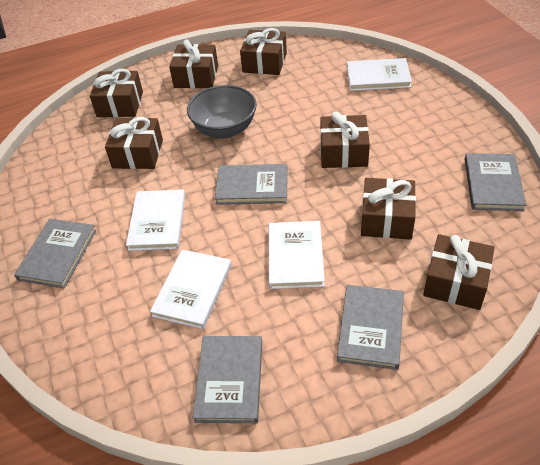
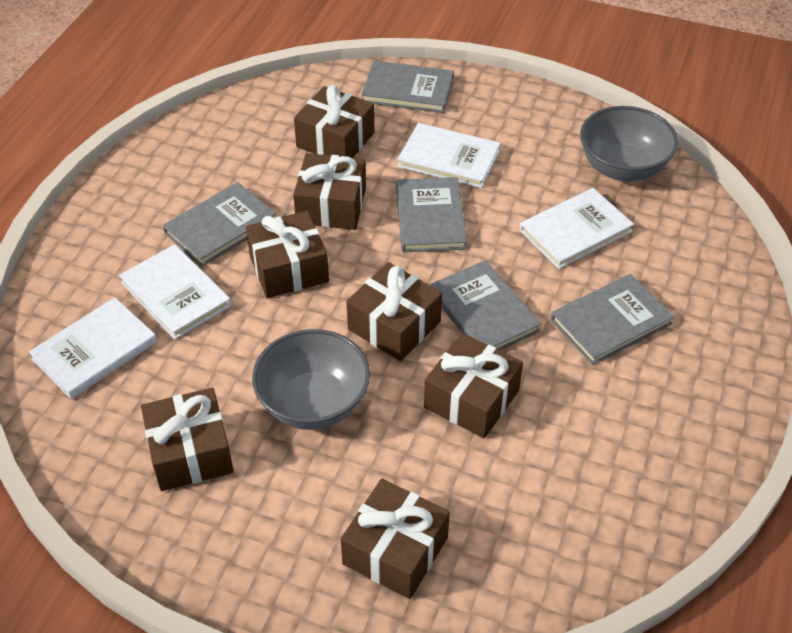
grey bowl: [187,85,257,138] = 1 -> [252,329,370,430] [580,106,678,181] = 2

